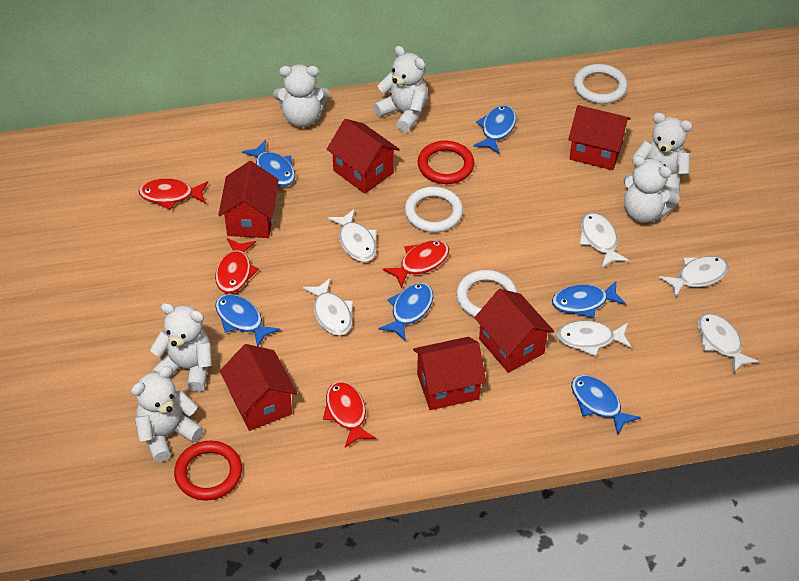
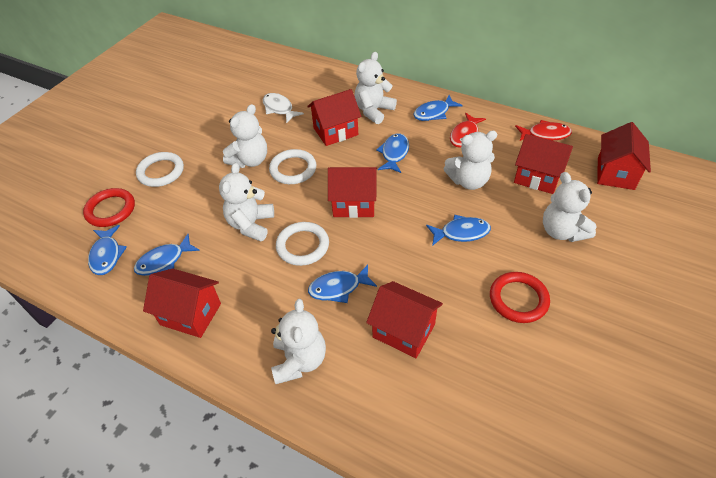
red fish: [139,178,208,210] [215,238,259,294] [323,381,376,448] [383,240,449,288] = 4 -> [450,113,486,148] [515,120,572,141] = 2
white fish: [302,278,353,336] [328,209,377,262] [557,320,632,357] [579,213,630,268] [659,256,729,298] [698,313,759,374] = 6 -> [263,93,304,124] = 1

